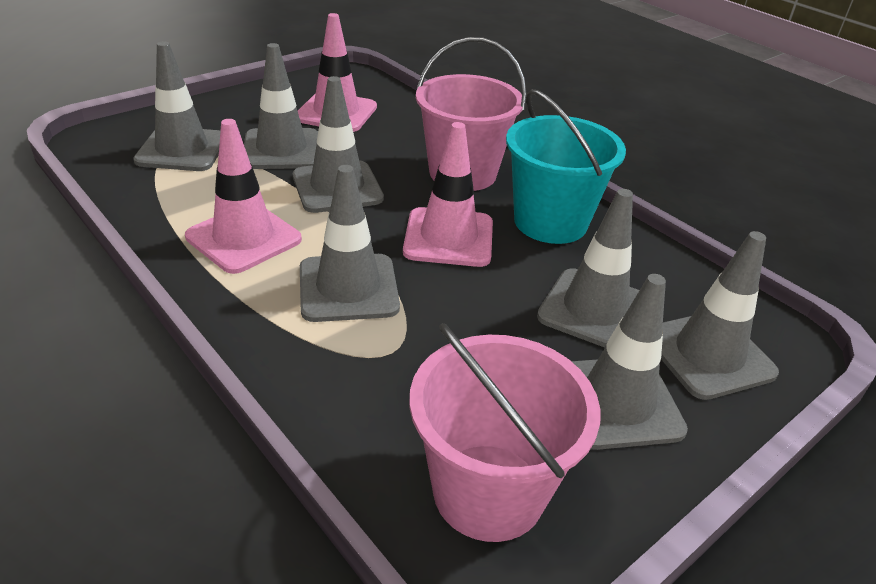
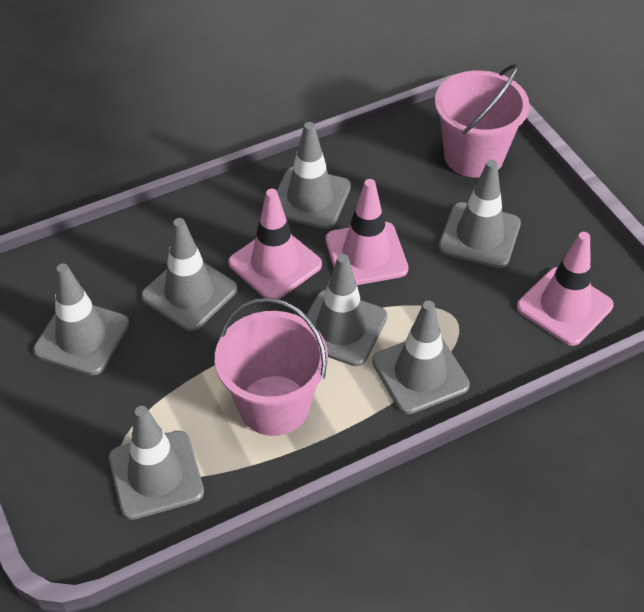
turquoise bucket: [506,89,626,244] = 1 -> none = 0

